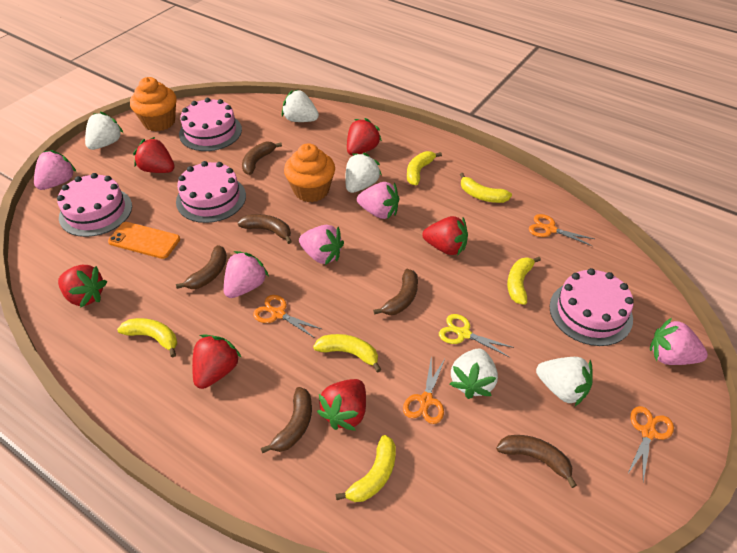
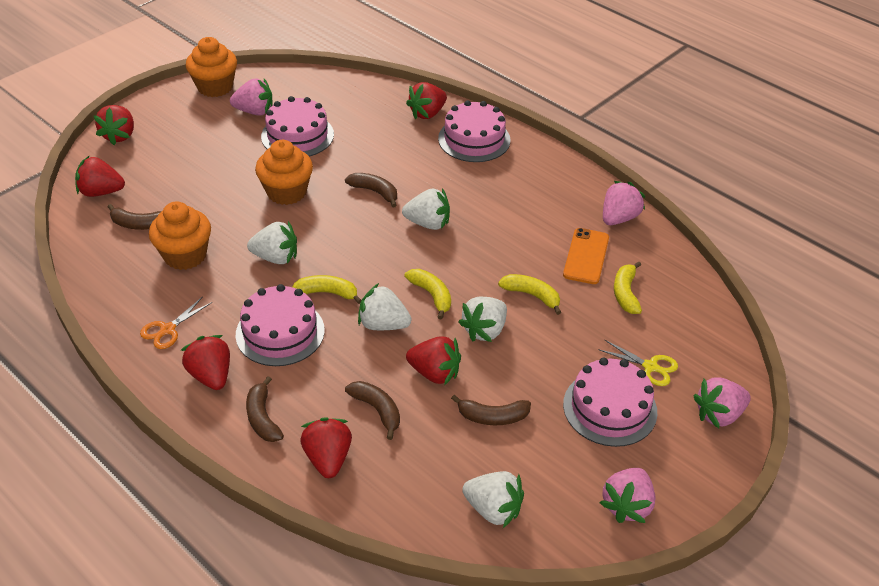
brown banana: [176,245,227,289] [237,214,292,244] [242,142,282,175] [261,387,312,454] [373,269,418,315] [496,435,577,488] = 6 -> [108,204,161,230] [246,376,284,442] [345,173,397,207] [345,381,400,440] [451,395,531,425] = 5
orange cupcake: [130,77,177,132] [284,143,335,202] = 2 -> [149,202,211,270] [186,37,237,97] [255,140,313,205] = 3
orange scissors: [253,295,321,338] [403,355,445,424] [529,214,594,246] [627,406,674,482] = 4 -> [140,296,212,349] = 1
pink strawberry: [34,150,76,190] [224,251,269,298] [299,225,344,265] [357,182,399,219] [650,318,708,365] = 5 -> [230,78,273,116] [600,468,655,523] [603,181,645,225] [694,378,751,428] = 4
yellow banana: [117,318,177,358] [313,334,381,372] [336,435,396,502] [407,151,442,185] [460,173,512,203] [507,257,541,305] = 6 -> [293,275,362,304] [405,269,451,320] [498,274,561,315] [614,261,642,314] = 4

